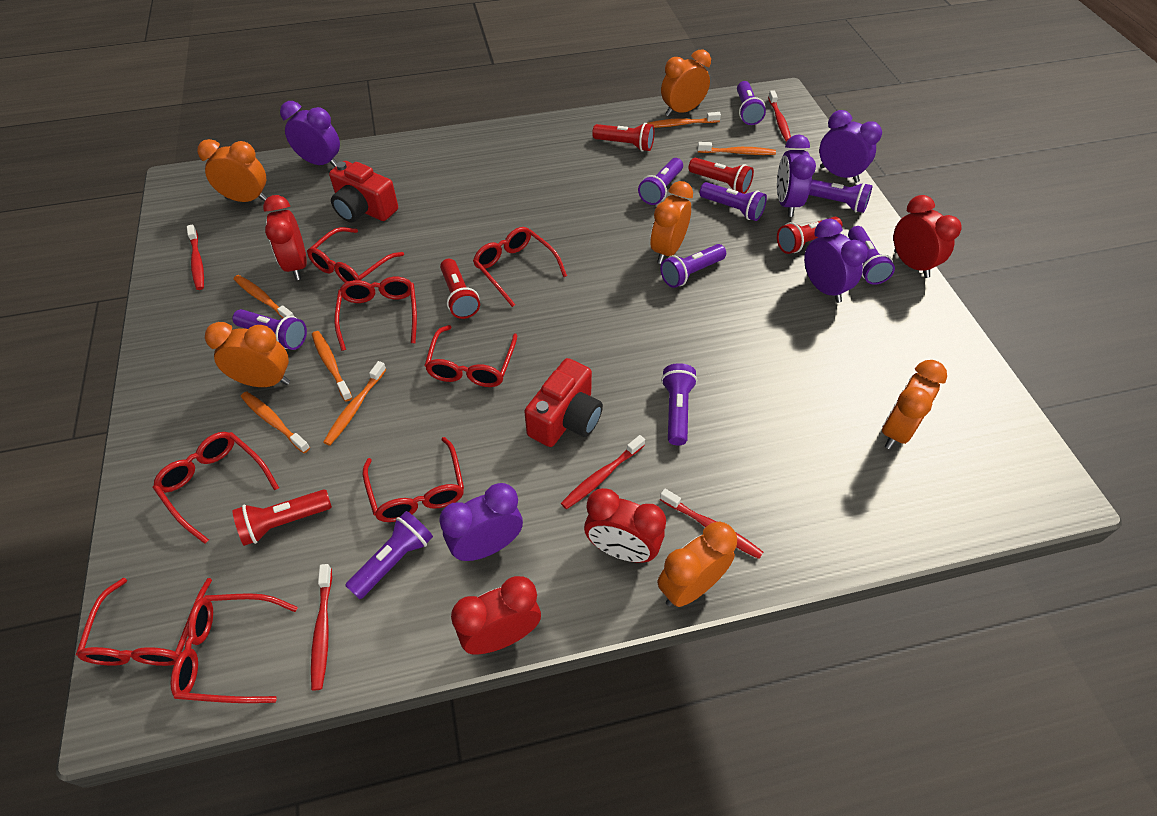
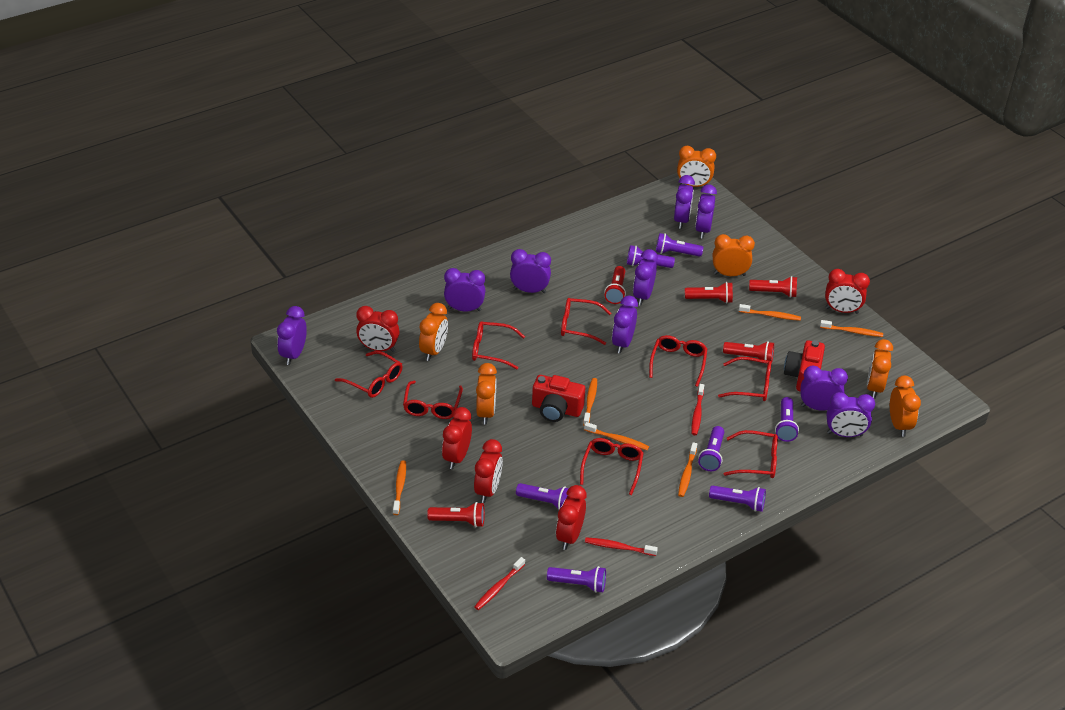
purple clock: [280,101,340,167] [439,483,523,561] [777,135,816,217] [804,219,868,303] [819,110,882,183] = 5 -> [277,306,307,365] [444,268,485,311] [510,249,551,293] [612,296,638,353] [633,249,658,305] [674,175,695,229] [695,185,717,239] [801,365,848,411] [827,392,875,437] = 9
purple flashlight: [232,309,307,350] [345,511,433,599] [638,158,683,205] [660,244,726,288] [661,363,697,445] [699,182,767,221] [737,81,766,125] [809,179,872,213] [848,226,895,285] = 9 -> [516,483,569,510] [547,566,606,593] [627,245,675,268] [656,233,703,257] [698,426,724,471] [709,486,766,512] [775,397,799,442] = 7
red clock: [263,195,307,280] [451,576,541,655] [584,488,666,563] [893,195,962,278] = 4 -> [356,306,400,352] [442,407,472,469] [474,439,503,503] [556,485,586,550] [825,269,870,314] = 5
red toothbrush: [187,224,204,290] [311,564,332,690] [561,435,645,509] [660,489,763,559] [768,90,791,141] = 5 -> [474,557,525,610] [585,537,658,556] [692,384,704,435] = 3

